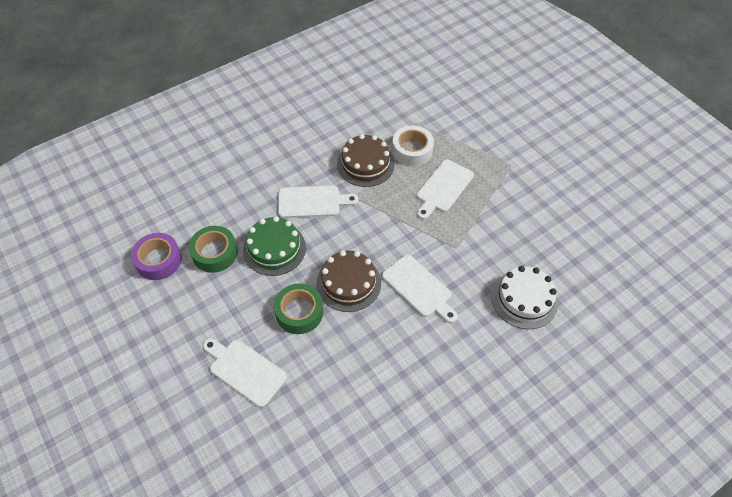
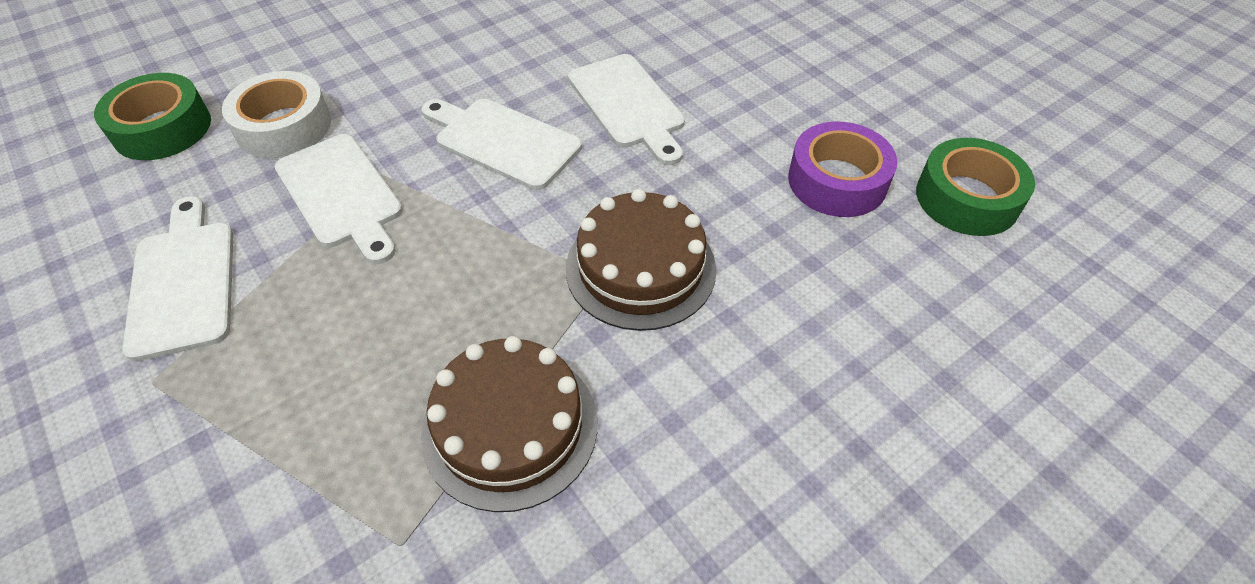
green cake: [243,216,306,276] = 1 -> none = 0
white cake: [492,266,558,329] = 1 -> none = 0

